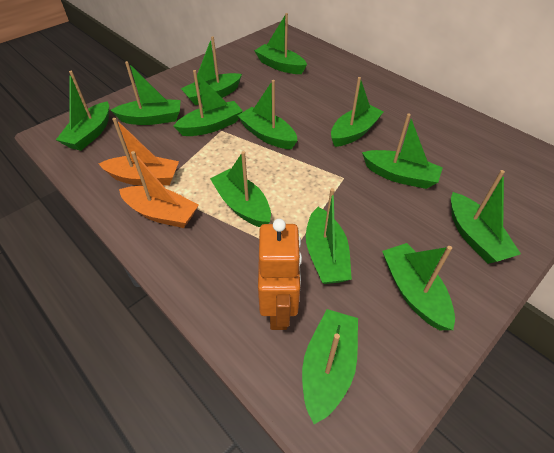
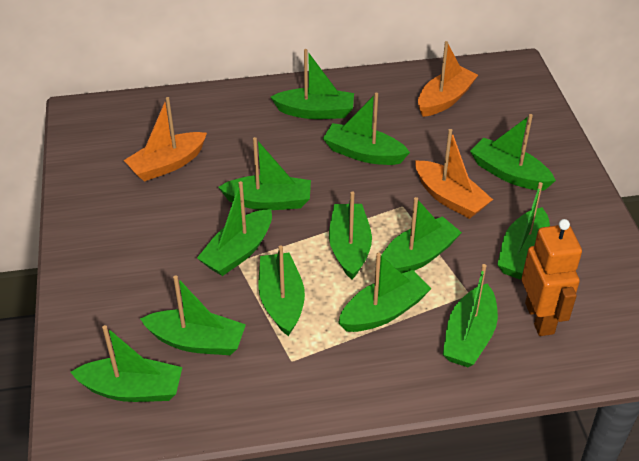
orange boat: [99,118,179,186] [119,151,199,228] = 2 -> [124,97,207,182] [415,129,493,219] [418,41,478,117] = 3

